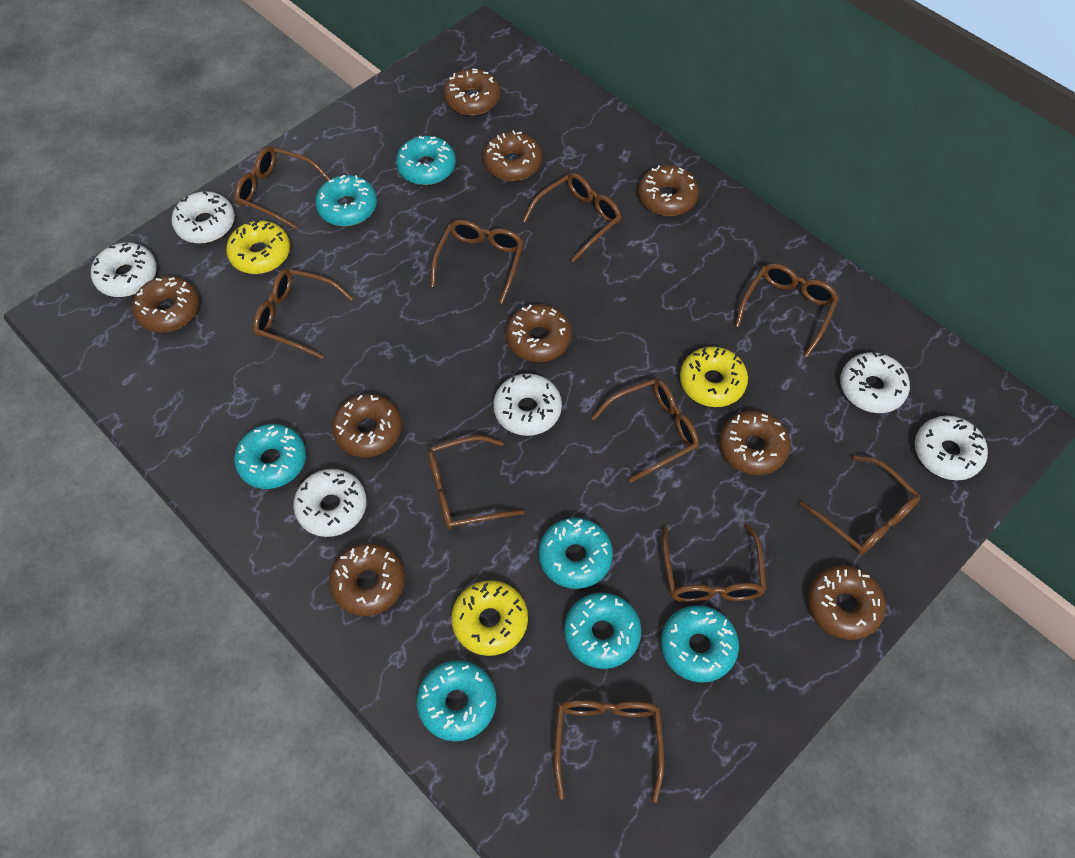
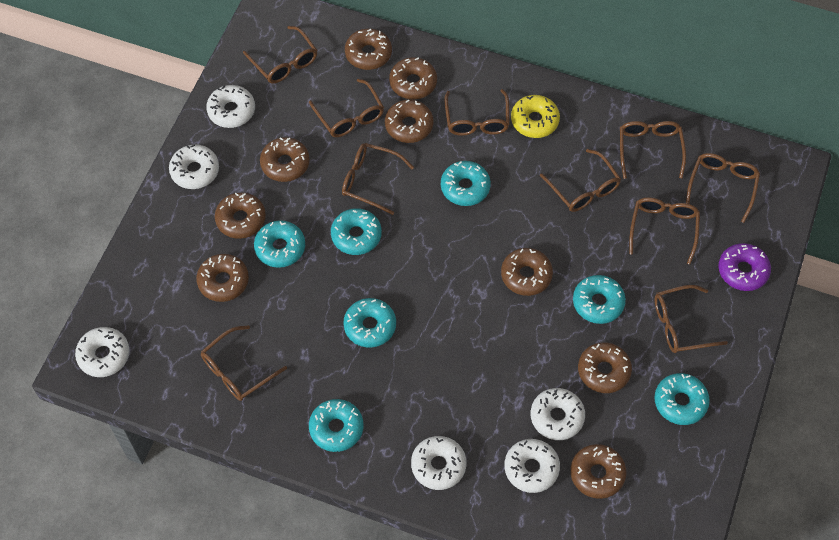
purple donut: none = 0 -> [718,243,771,291] = 1
yellow donut: [226,220,290,274] [451,580,528,656] [680,347,748,407] = 3 -> [511,95,560,138] = 1

